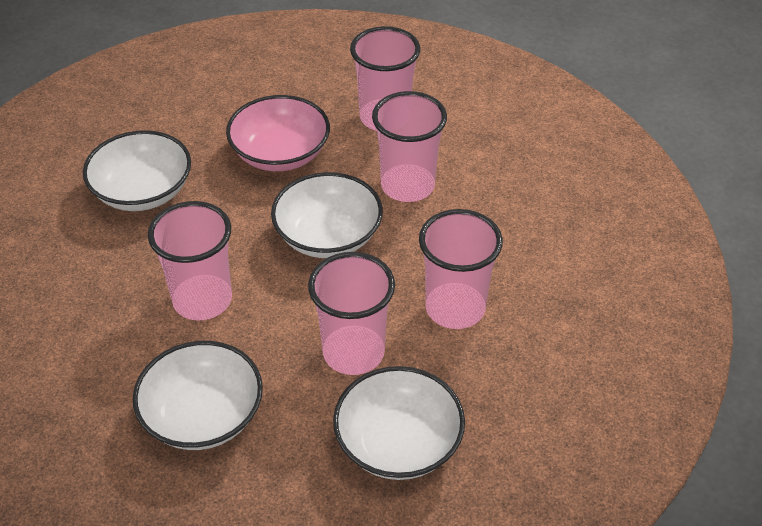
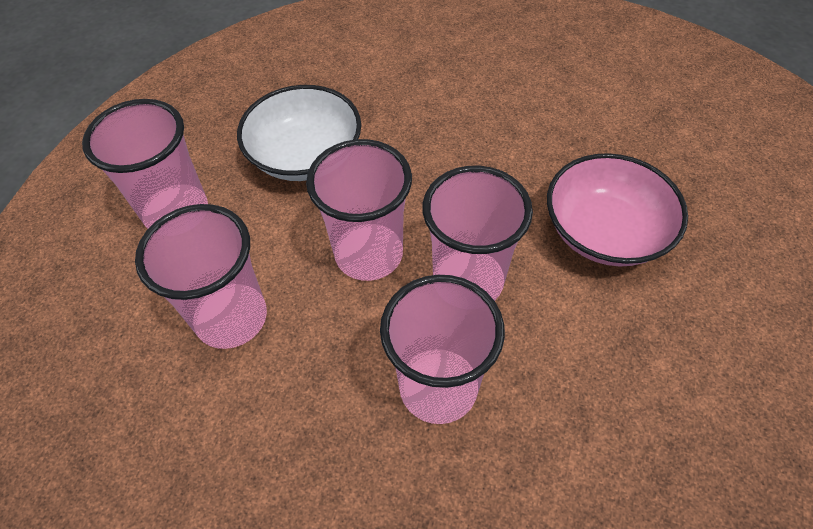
white bowl: [83,130,191,211] [133,341,263,450] [271,172,383,258] [333,366,465,480] = 4 -> [237,85,361,181] = 1

